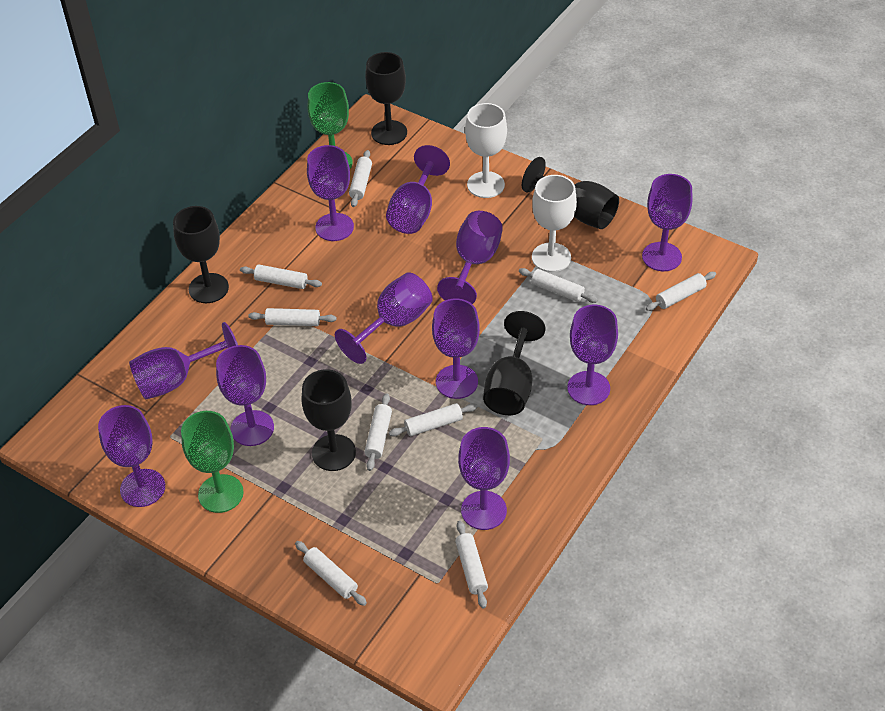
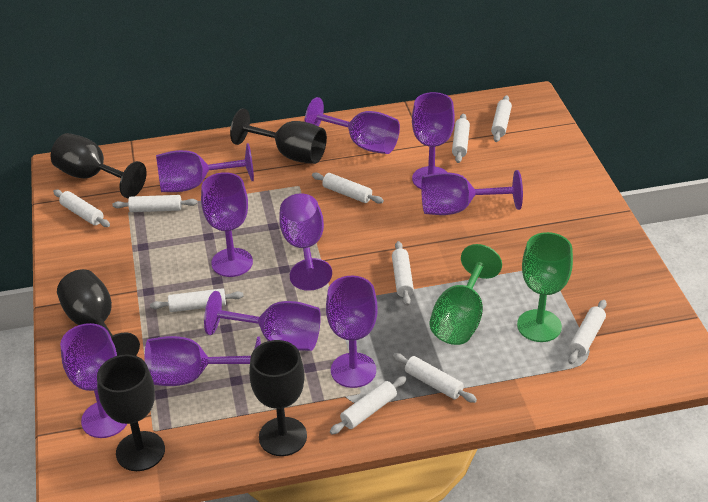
purple goblet: [98,405,165,507] [129,322,238,400] [216,345,274,446] [307,145,354,241] [335,272,433,364] [386,145,450,234] [432,298,480,399] [437,211,503,304] [458,427,510,530] [567,305,618,405] [642,174,693,271] = 11 -> [60,323,127,438] [144,336,261,386] [156,143,254,192] [201,172,253,277] [204,291,321,351] [279,193,332,291] [304,97,400,154] [326,276,378,388] [412,92,455,189] [421,170,523,215] = 10
white goblet: [465,103,507,198] [532,175,577,272] = 2 -> none = 0
white rolling pin: [240,265,322,289] [248,308,337,326] [295,541,367,606] [349,150,372,207] [365,393,392,471] [389,403,478,437] [455,521,488,608] [519,268,598,303] [646,272,716,311] = 9 -> [53,190,110,227] [112,195,198,212] [150,288,244,312] [312,173,384,204] [330,376,406,434] [392,241,414,306] [393,353,477,403] [452,114,470,163] [491,95,512,142] [568,300,607,364] = 10

